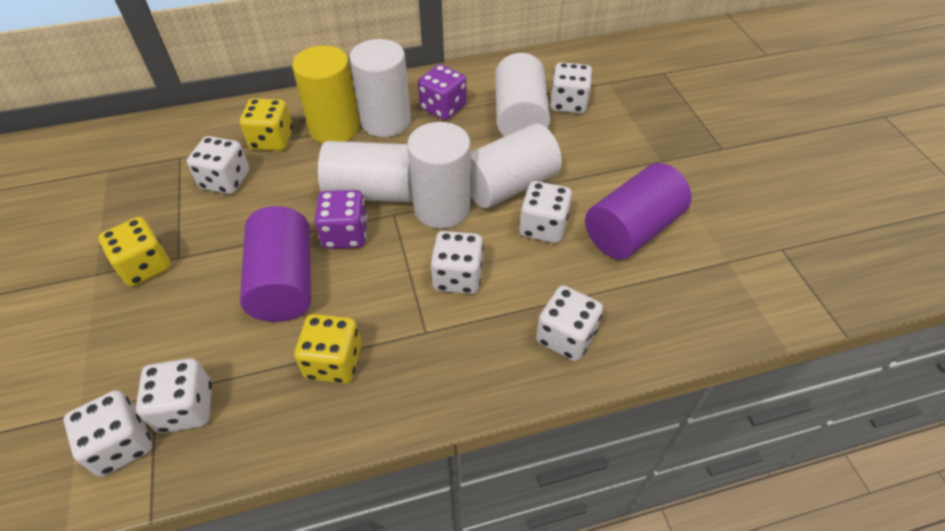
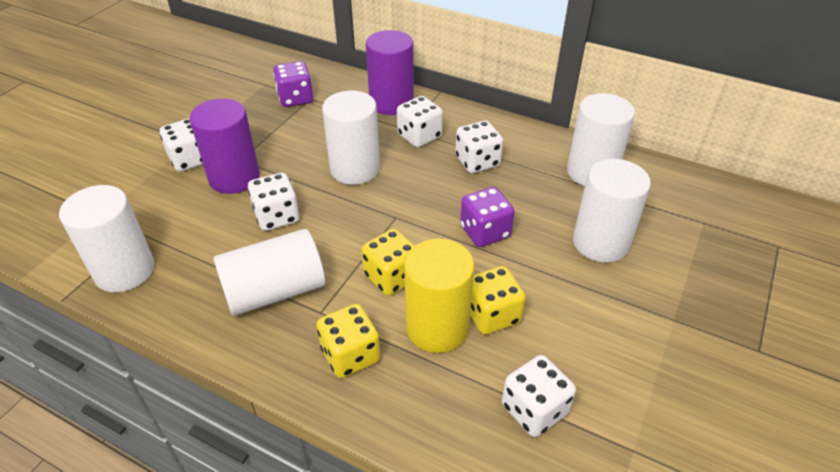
white dice: [64,390,152,477] [136,358,212,433] [187,136,250,194] [430,231,484,294] [519,181,572,243] [536,285,603,361] [550,62,592,114] = 7 -> [160,118,203,172] [248,173,299,231] [397,96,443,148] [455,121,503,173] [502,355,576,437] = 5

